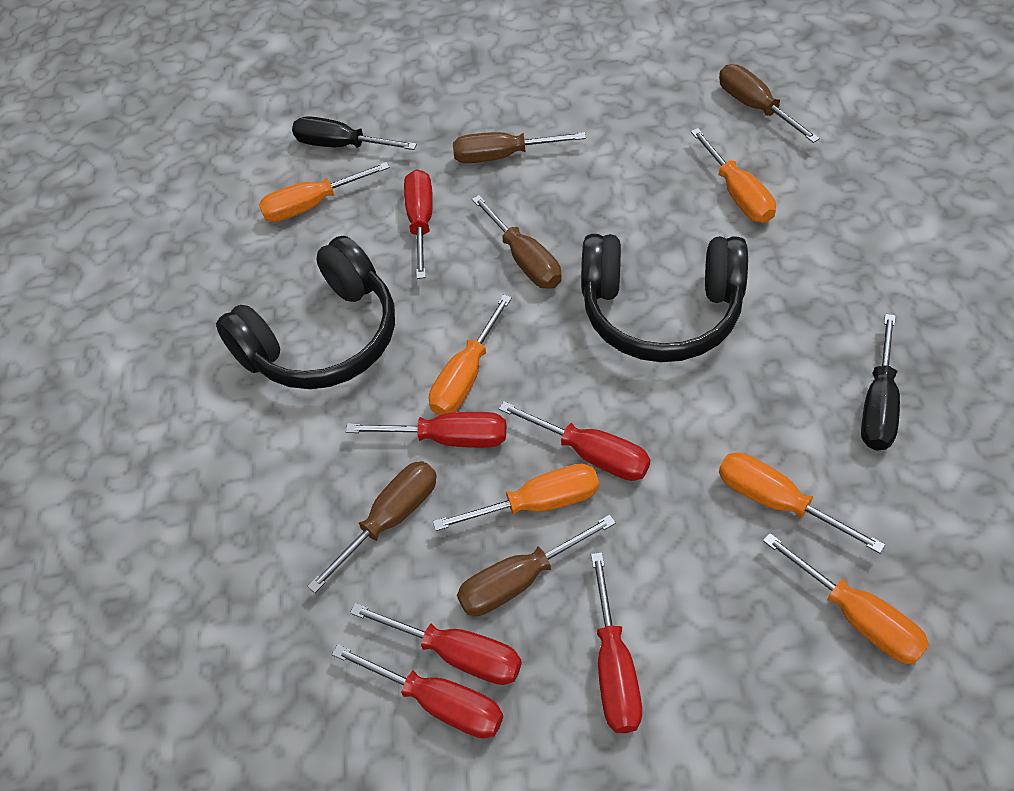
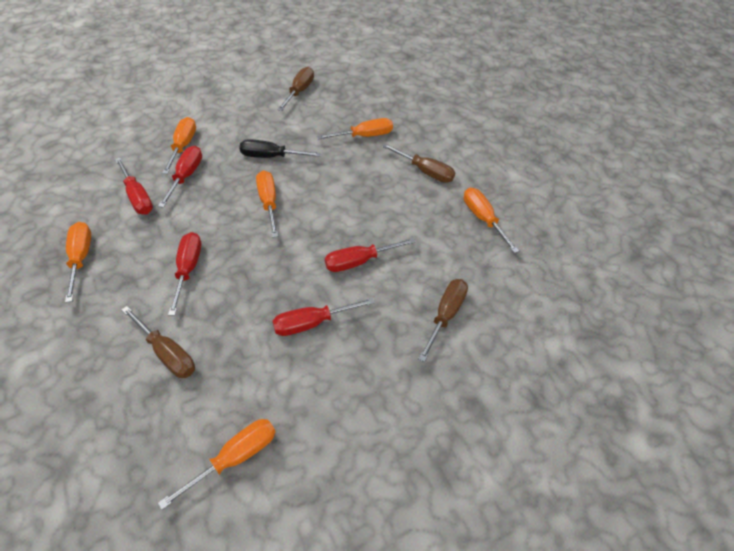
black headphones: [216,236,395,389] [581,234,748,362] = 2 -> none = 0
black screwdriver: [292,116,417,150] [861,314,900,450] = 2 -> [240,139,322,158] = 1
brown screwdriver: [307,461,437,593] [453,132,586,163] [457,515,616,616] [472,195,562,289] [719,64,820,143] = 5 -> [121,306,195,378] [277,67,314,111] [382,143,455,183] [418,279,468,362] = 4
red screwdriver: [332,644,503,739] [346,412,506,448] [350,603,522,685] [404,169,433,279] [499,401,650,481] [591,552,642,733] = 6 -> [115,157,153,214] [158,146,202,208] [168,232,202,316] [273,298,375,336] [325,238,416,272] = 5

